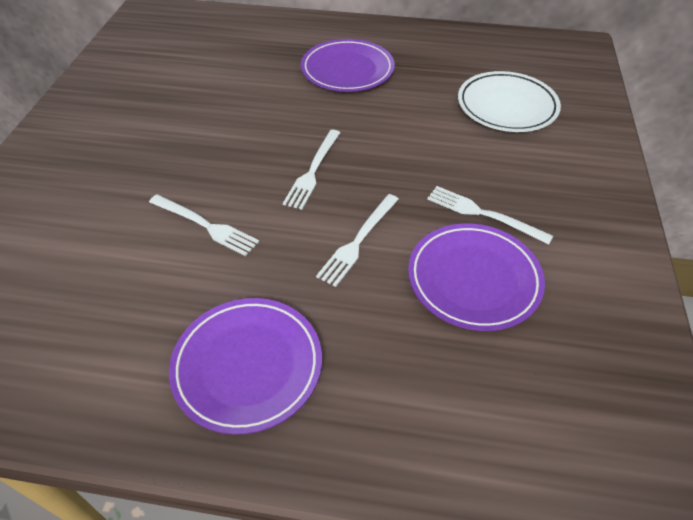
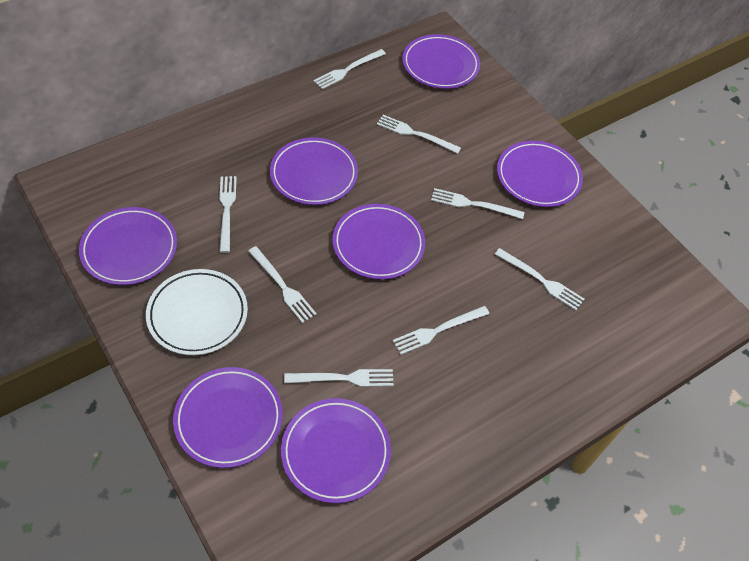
purple plate: [169,298,322,435] [301,39,395,92] [408,224,545,331] = 3 -> [79,207,177,285] [173,367,283,468] [270,137,358,205] [281,398,391,503] [333,204,425,280] [402,34,480,89] [497,141,583,207] = 7
white fork: [149,194,259,256] [283,130,340,210] [316,194,399,287] [427,186,553,245] = 4 -> [219,176,237,253] [248,246,317,323] [284,369,394,387] [314,49,386,89] [377,115,461,154] [393,306,489,355] [431,188,524,219] [495,248,584,310] = 8

